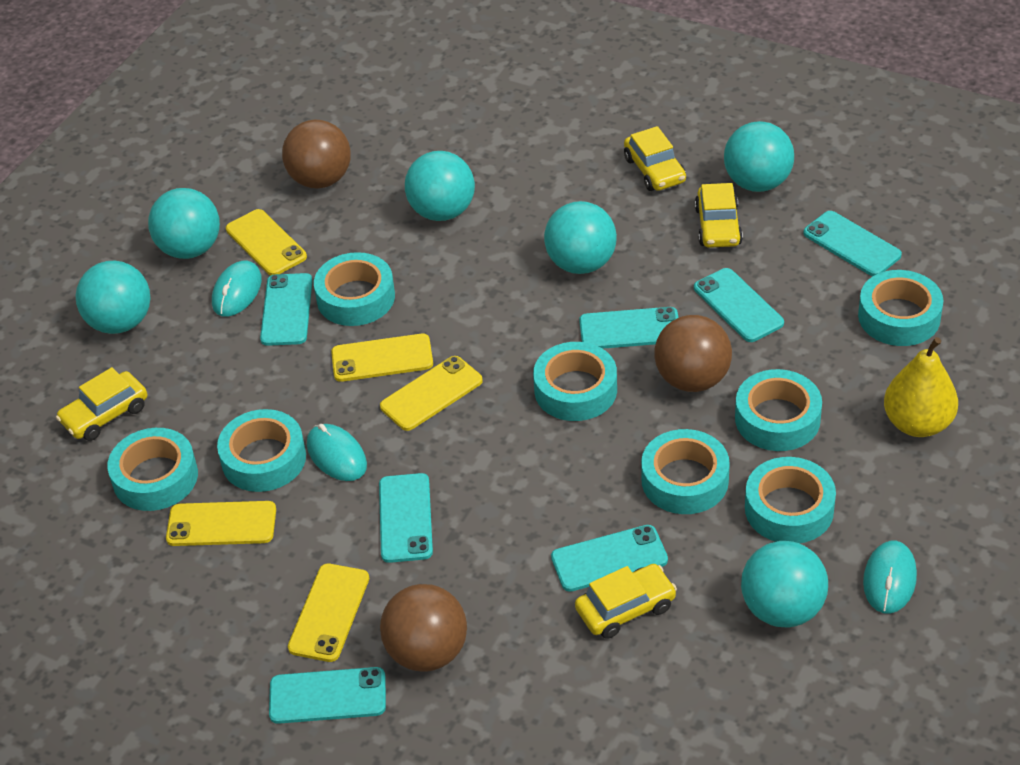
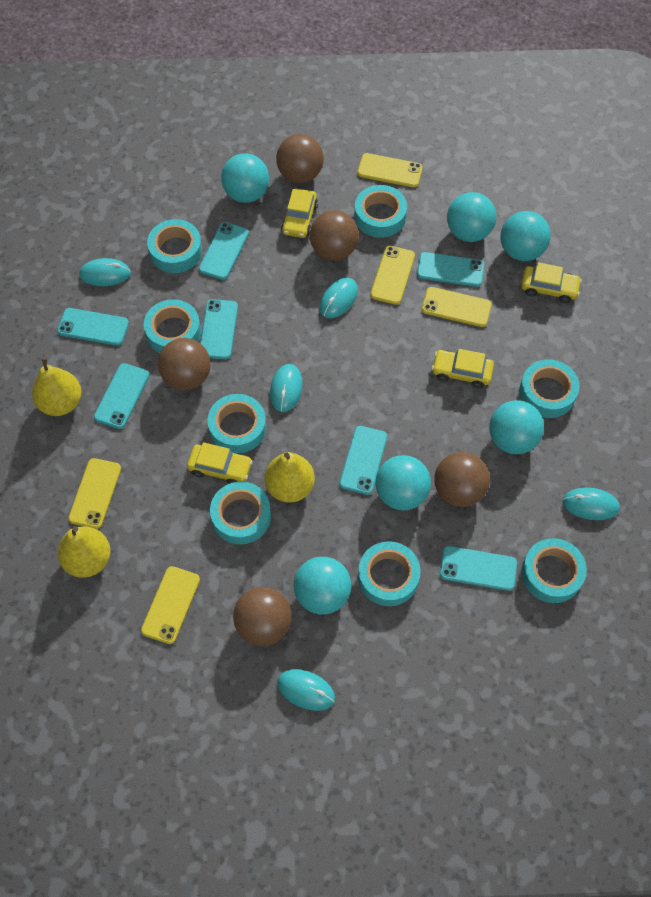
brown ball: [282,120,351,189] [380,584,467,672] [654,315,732,392] = 3 -> [158,338,211,390] [233,587,292,646] [276,134,324,183] [310,210,359,261] [434,452,490,507] = 5
turquoise mouse: [212,260,262,317] [307,424,367,481] [863,541,917,613] = 3 -> [79,258,131,286] [270,364,303,412] [277,669,335,711] [319,278,358,318] [562,488,620,520] = 5
yellow pear: [884,337,958,437] = 1 -> [32,357,82,416] [58,526,110,578] [265,452,315,503] = 3

